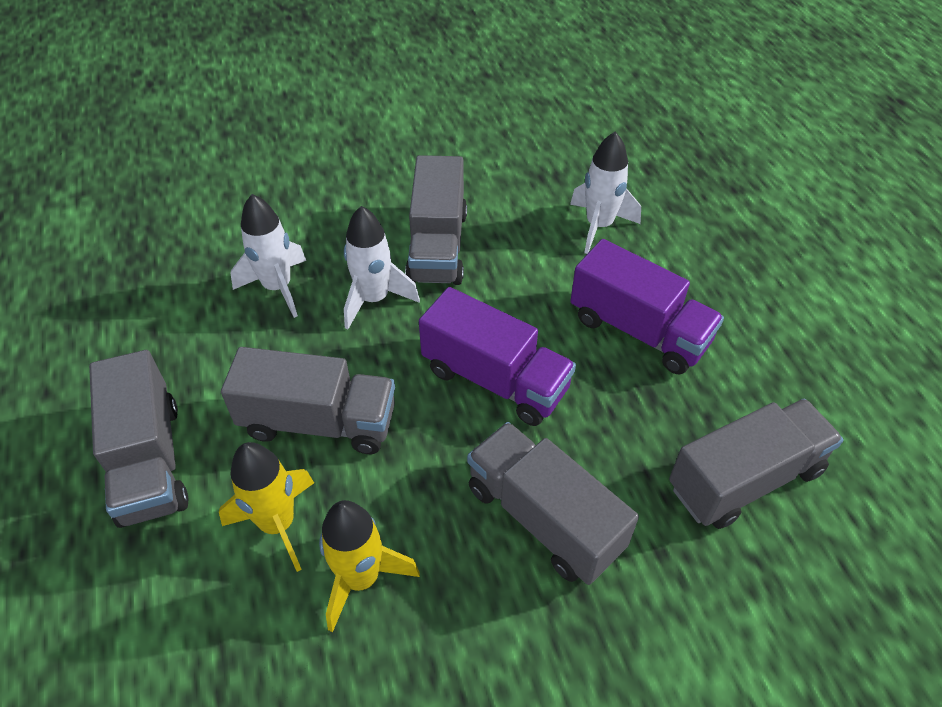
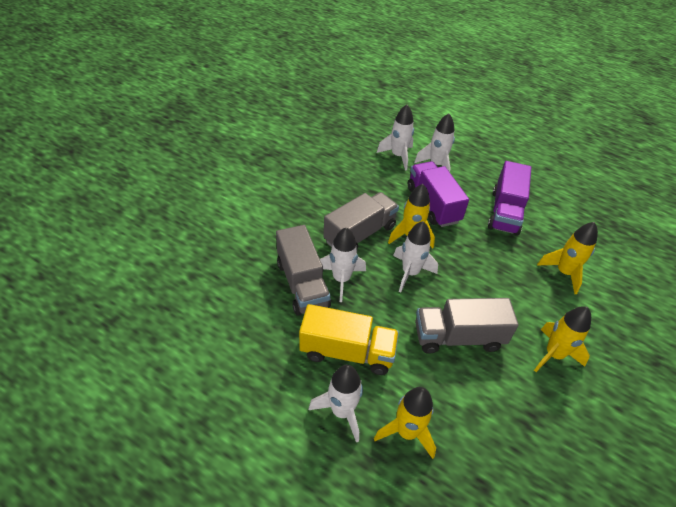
grey truck: [89,350,189,528] [221,347,395,454] [405,155,467,285] [467,422,639,585] [669,399,843,529] = 5 -> [276,225,331,315] [323,192,399,249] [415,298,519,354] = 3
white rocket: [230,194,306,318] [344,206,420,329] [570,132,641,254] = 3 -> [308,365,363,443] [320,227,366,302] [377,105,414,170] [393,221,438,293] [414,113,455,172] = 5
yellow rocket: [219,442,314,572] [319,500,420,632] = 2 -> [374,387,436,459] [388,184,435,248] [534,306,591,372] [537,222,598,294] = 4
yellow truck: none = 0 -> [299,304,399,375] = 1

